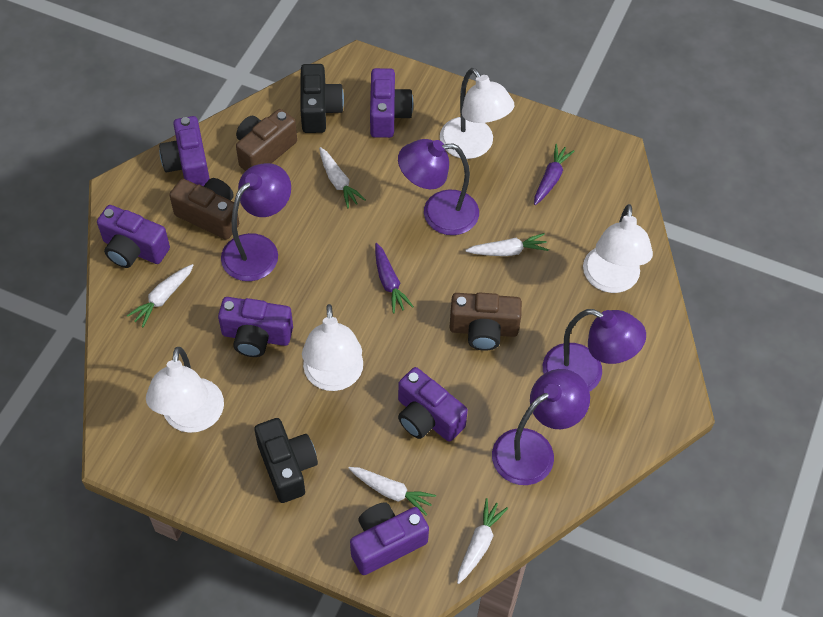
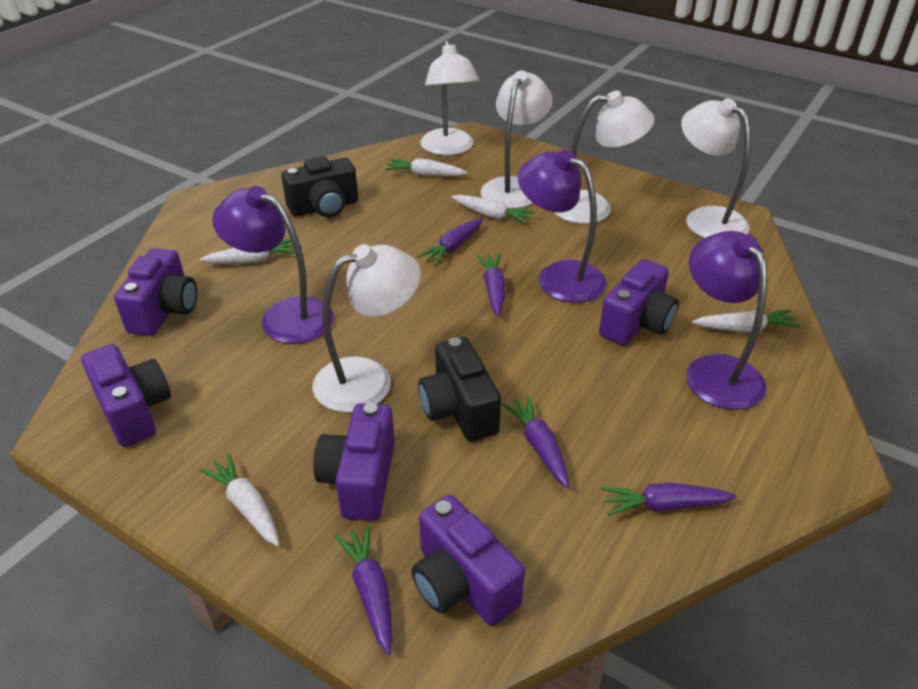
brown camera: [169,178,239,240] [236,109,297,171] [449,292,522,351] = 3 -> none = 0
purple camera: [97,205,170,268] [159,116,210,186] [218,297,293,357] [350,502,429,575] [370,68,413,138] [398,367,468,442] = 6 -> [81,344,171,447] [114,248,197,336] [313,403,395,521] [411,495,525,626] [599,259,679,345] = 5
purple carrot: [375,243,414,314] [534,144,574,205] = 2 -> [335,525,392,655] [417,218,484,266] [476,254,506,316] [502,395,569,488] [601,483,736,516] = 5
purple lamp: [221,163,291,281] [398,139,479,235] [492,369,590,485] [543,309,646,392] = 4 -> [212,186,334,344] [518,150,607,303] [686,231,767,410] = 3
white lamp: [146,347,224,433] [302,304,363,391] [440,68,514,159] [583,204,653,293] = 4 -> [312,244,421,413] [421,40,479,156] [481,71,552,209] [554,91,655,224] [681,98,751,238] = 5

